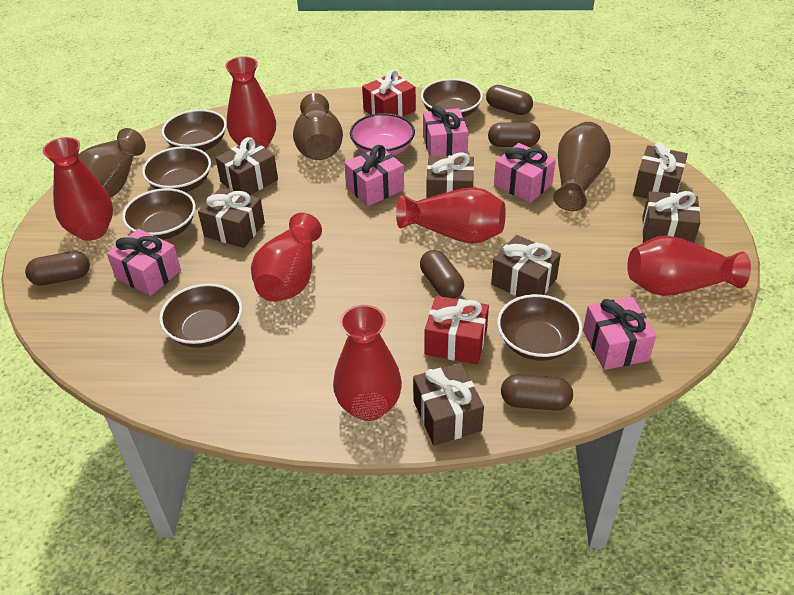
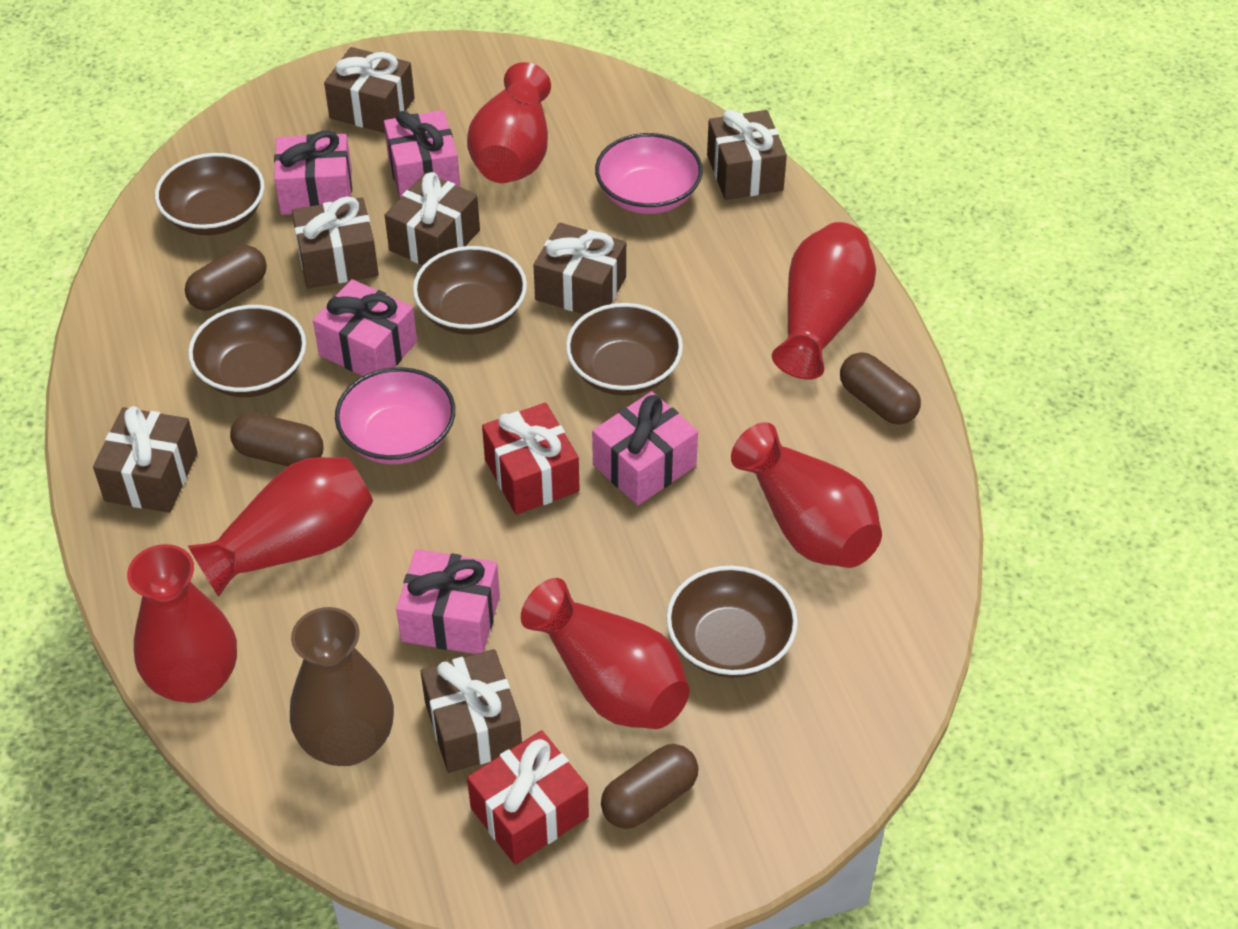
brown bowl: [122,188,196,240] [142,146,211,192] [159,283,242,348] [162,109,227,151] [421,79,483,118] [497,294,582,361] = 6 -> [155,153,264,235] [188,305,306,397] [413,246,527,335] [566,303,683,396] [666,566,798,678] = 5
brown capsule: [25,251,90,285] [420,250,464,299] [486,85,533,115] [488,122,540,147] [501,374,573,411] = 5 -> [185,245,267,311] [230,413,324,466] [601,744,698,829] [840,352,921,425] = 4
brown vase: [78,128,146,198] [293,93,343,160] [553,122,611,211] = 3 -> [290,607,394,766] = 1
pink bowl: [350,113,415,156] = 1 -> [335,367,455,464] [595,133,703,214] = 2

